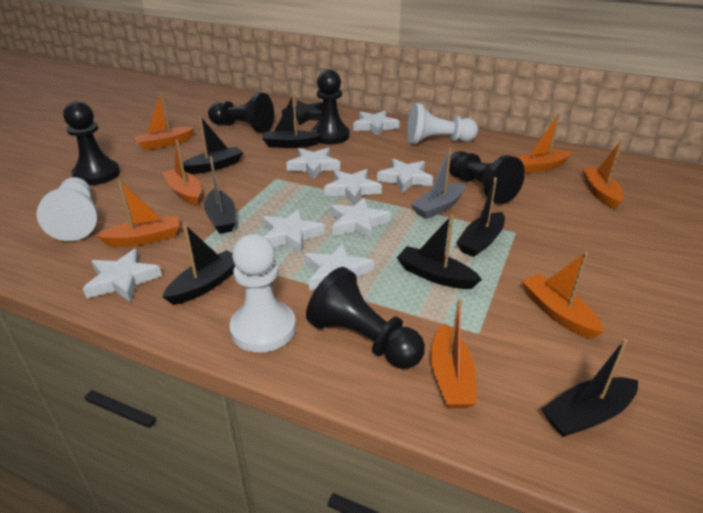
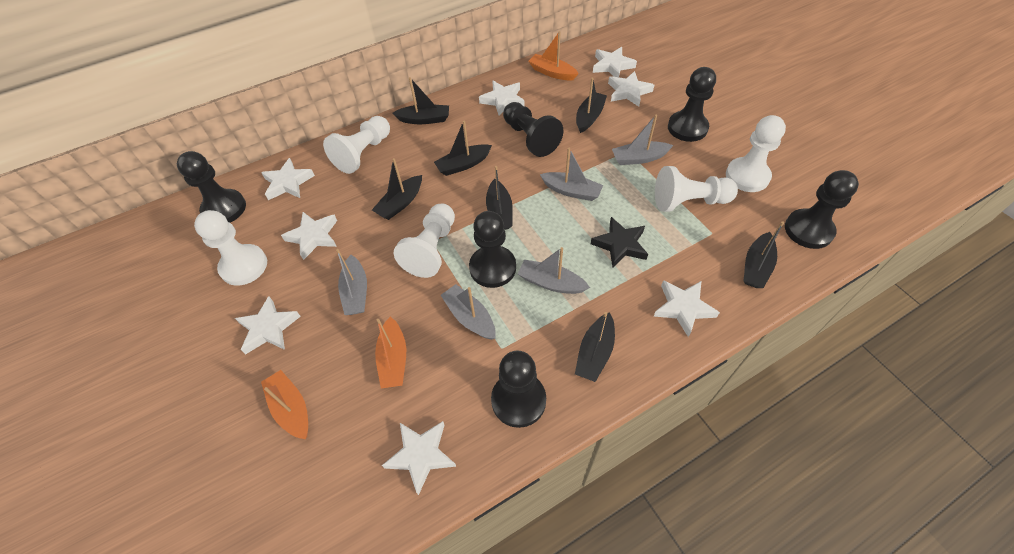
black pawn: [63,101,120,185] [208,93,274,133] [306,267,425,369] [311,70,350,144] [449,151,525,204] = 5 -> [177,151,246,223] [469,211,516,288] [491,350,546,428] [503,102,563,157] [668,67,716,142] [785,170,859,249] = 6
grey boat: [411,147,465,219] = 1 -> [336,249,367,315] [441,284,496,340] [518,247,590,294] [540,148,603,201] [612,115,674,165] = 5
orange boat: [95,180,179,247] [134,92,195,150] [163,139,201,206] [431,299,477,408] [516,113,572,173] [522,252,604,339] [582,141,624,209] = 7 -> [261,370,308,439] [375,317,406,389] [529,31,579,81] = 3
white pawn: [37,177,97,241] [230,234,296,353] [407,103,478,144] = 3 -> [194,210,267,286] [323,116,390,174] [394,204,455,278] [655,166,738,212] [726,115,786,192] = 5

